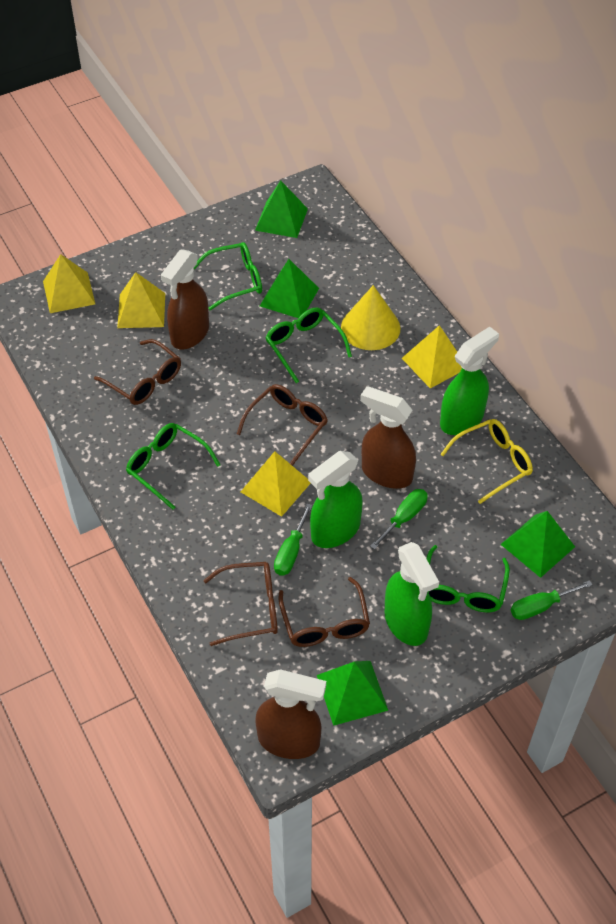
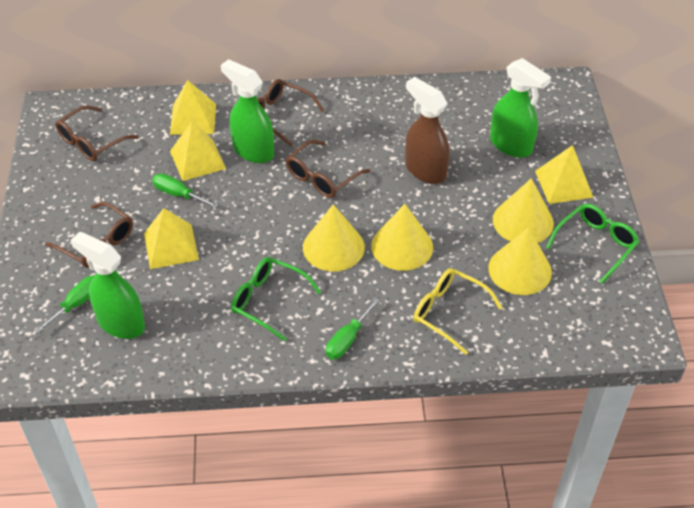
brown spray bottle: [161,249,209,349] [255,669,326,759] [360,386,416,489] = 3 -> [405,77,450,184] = 1
green glasses: [126,423,220,510] [193,242,262,310] [266,308,352,383] [427,545,510,612] = 4 -> [231,257,321,341] [546,204,639,284] = 2
green pyramid: [255,181,308,238] [260,259,319,318] [317,661,389,726] [500,511,575,578] = 4 -> none = 0
yellow cone: [341,285,401,350] = 1 -> [303,204,365,271] [371,204,433,271] [488,227,552,295] [493,178,554,243] = 4

